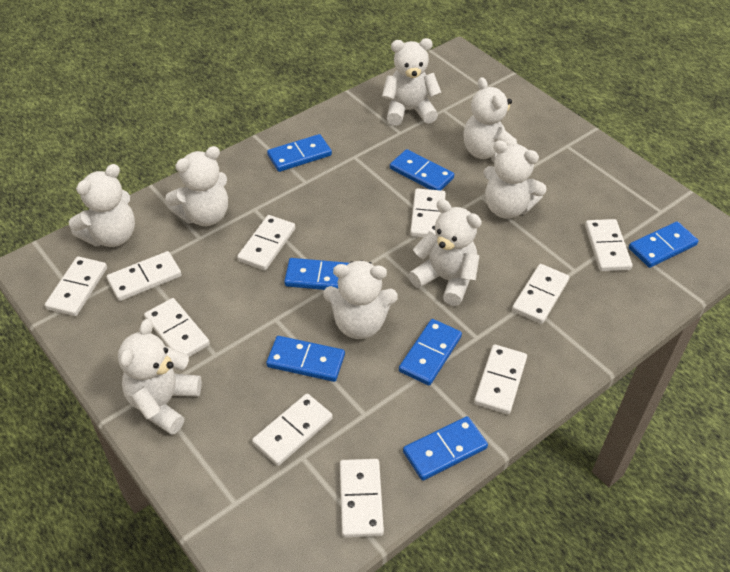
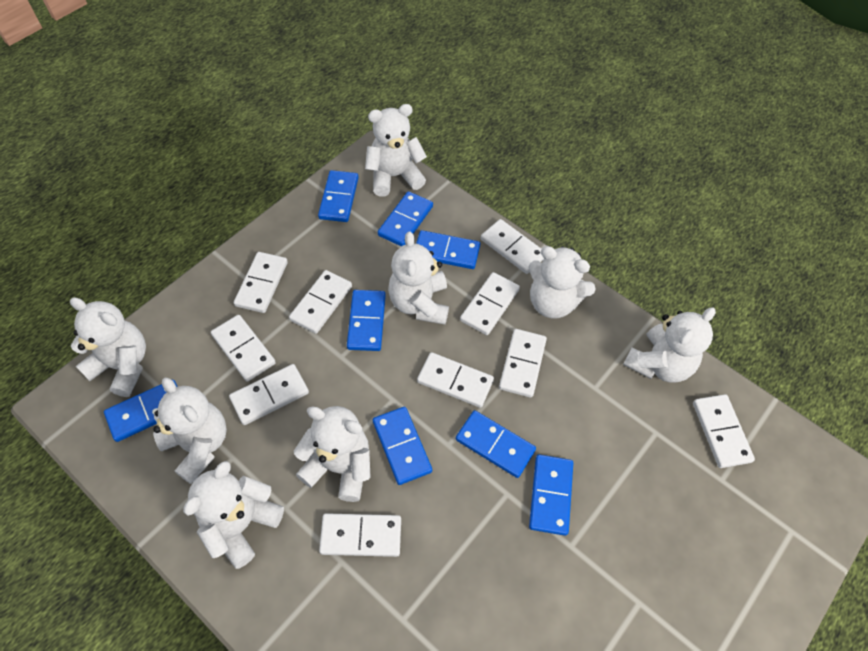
blue domino: [266,336,345,382] [267,134,332,172] [284,258,349,290] [390,149,454,190] [399,319,462,386] [403,416,488,481] [629,222,699,268] = 7 -> [104,380,178,442] [318,170,359,222] [347,290,386,351] [373,407,432,485] [378,191,433,246] [416,230,480,269] [456,410,536,478] [529,454,573,536] = 8

